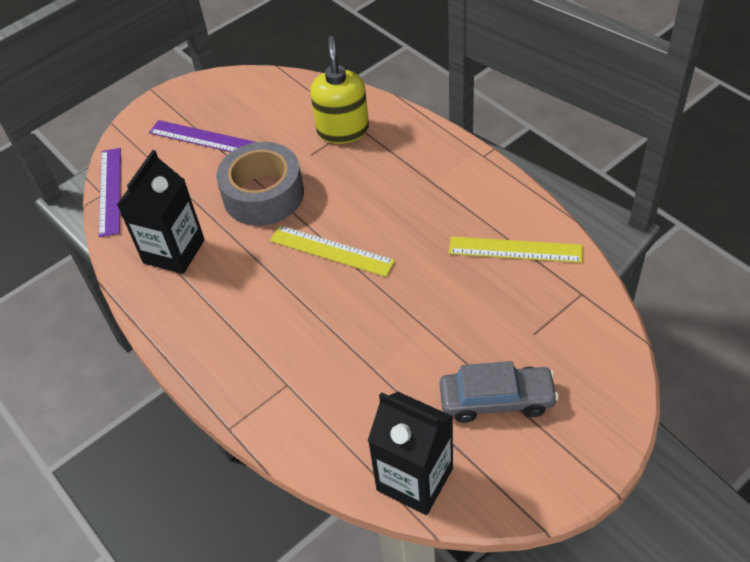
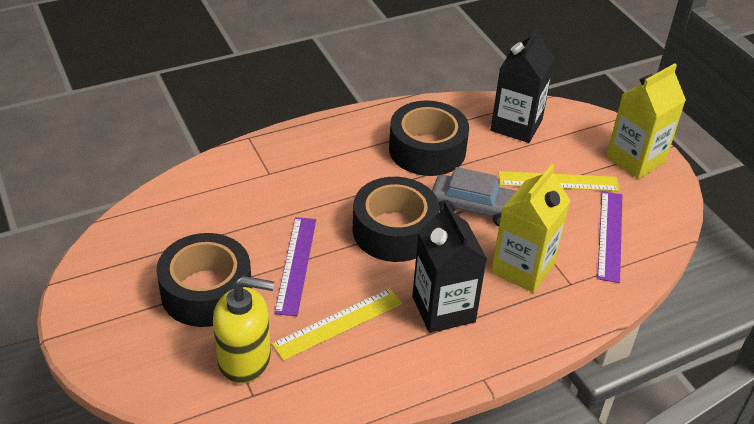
black tape: none = 0 -> [156,233,252,327] [353,177,440,262] [389,101,469,176] = 3
grey tape: [216,142,304,226] = 1 -> none = 0
yellow carton: none = 0 -> [491,164,571,293] [606,63,686,179] = 2

